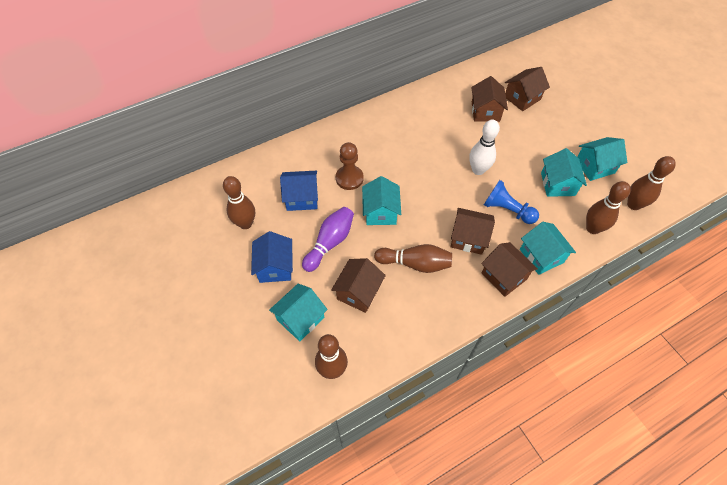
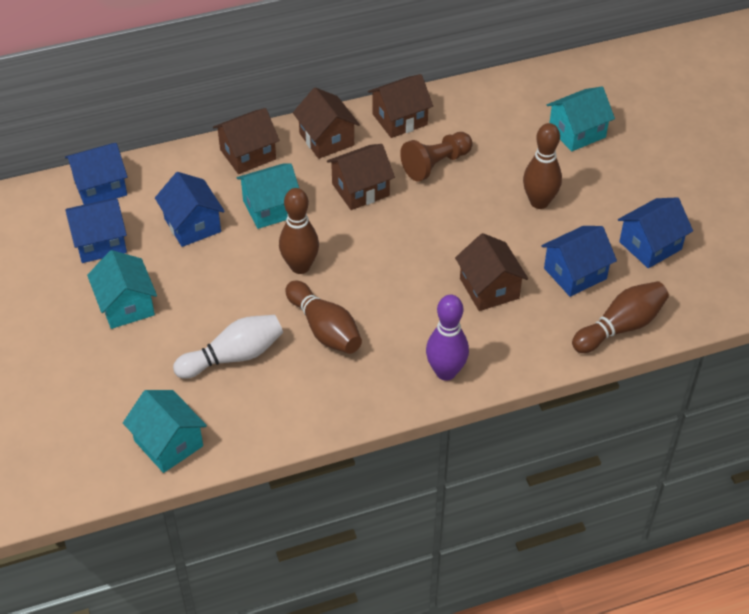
blue house: [251,231,293,283] [280,171,318,211] = 2 -> [65,143,128,205] [65,198,127,263] [155,172,225,247] [541,226,617,297] [618,197,693,268] = 5
blue pawn: [484,180,539,224] = 1 -> none = 0
brown bowling pin: [223,176,255,229] [315,334,348,379] [374,244,452,273] [586,181,631,234] [627,156,676,210] = 5 -> [279,188,319,274] [285,281,362,354] [523,123,562,209] [572,281,669,353] = 4
turquoise house: [269,284,328,341] [362,176,401,225] [520,222,576,275] [541,148,587,197] [577,137,627,181] = 5 -> [87,250,157,329] [123,390,207,473] [237,164,299,229] [547,87,615,152] = 4

